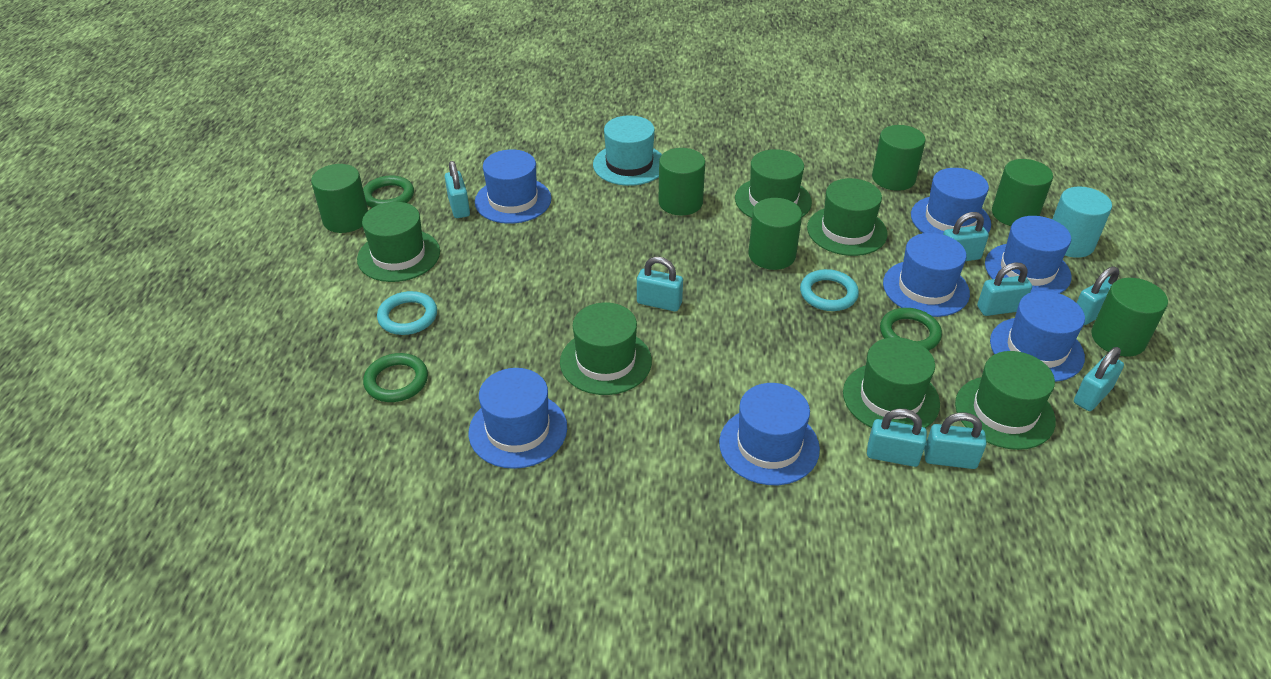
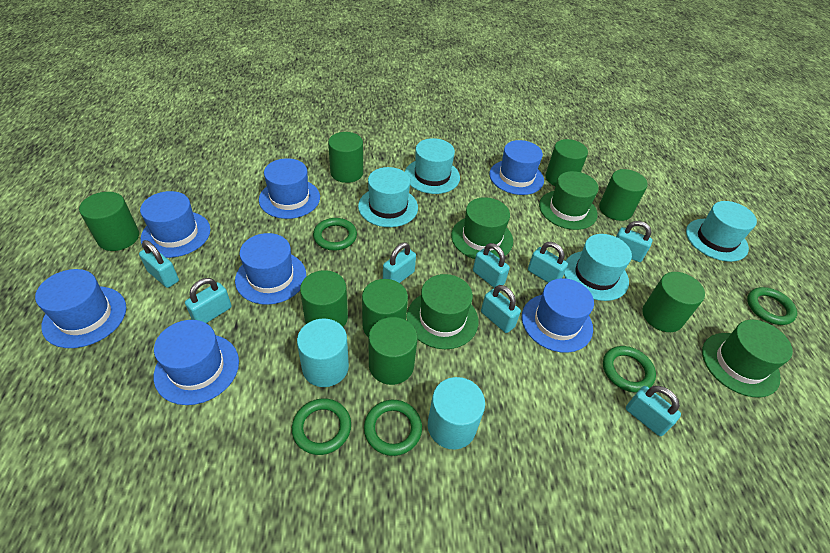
green cylinder: [311,164,368,233] [658,148,705,215] [748,198,802,270] [872,125,926,191] [992,159,1053,226] [1091,278,1168,356] = 6 -> [79,192,139,251] [300,270,348,327] [328,132,363,183] [362,279,408,338] [369,317,417,385] [546,139,588,186] [599,169,648,221] [642,272,705,332] = 8
green hat: [357,202,440,282] [560,302,652,395] [735,149,812,218] [807,178,888,256] [843,337,940,428] [955,351,1056,450] = 6 -> [407,274,478,349] [451,197,513,259] [539,171,599,230] [702,320,793,397] = 4
green ring: [363,176,414,208] [363,353,428,402] [880,308,942,351] = 3 -> [292,398,351,455] [313,218,357,251] [364,400,422,456] [603,346,656,392] [747,287,797,325] = 5
turquoise cylinder: [1052,186,1112,258] = 1 -> [297,318,349,387] [428,377,485,449] = 2
turquoise hat: [593,115,662,186] = 1 -> [358,167,418,227] [405,138,460,194] [564,234,632,301] [686,201,757,262] = 4
turquoise ring: [377,291,437,335] [800,269,859,311] = 2 -> none = 0

